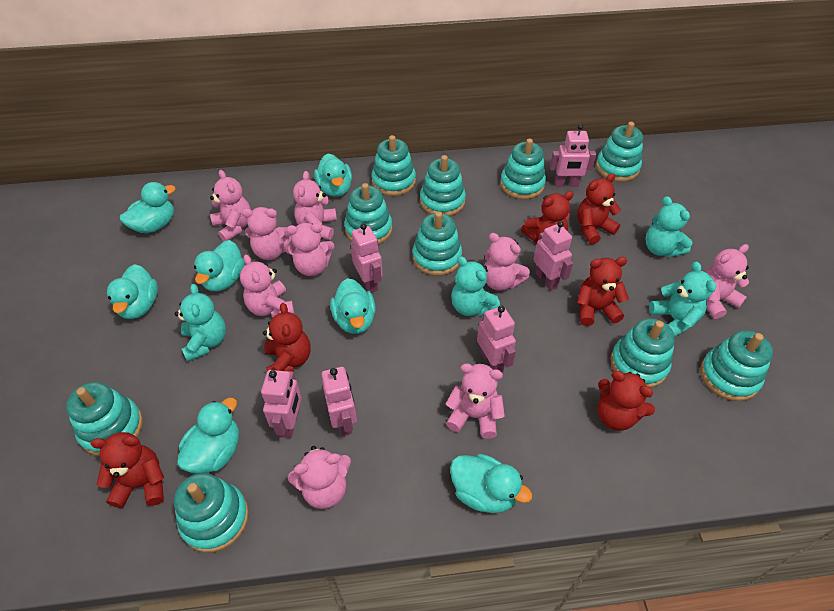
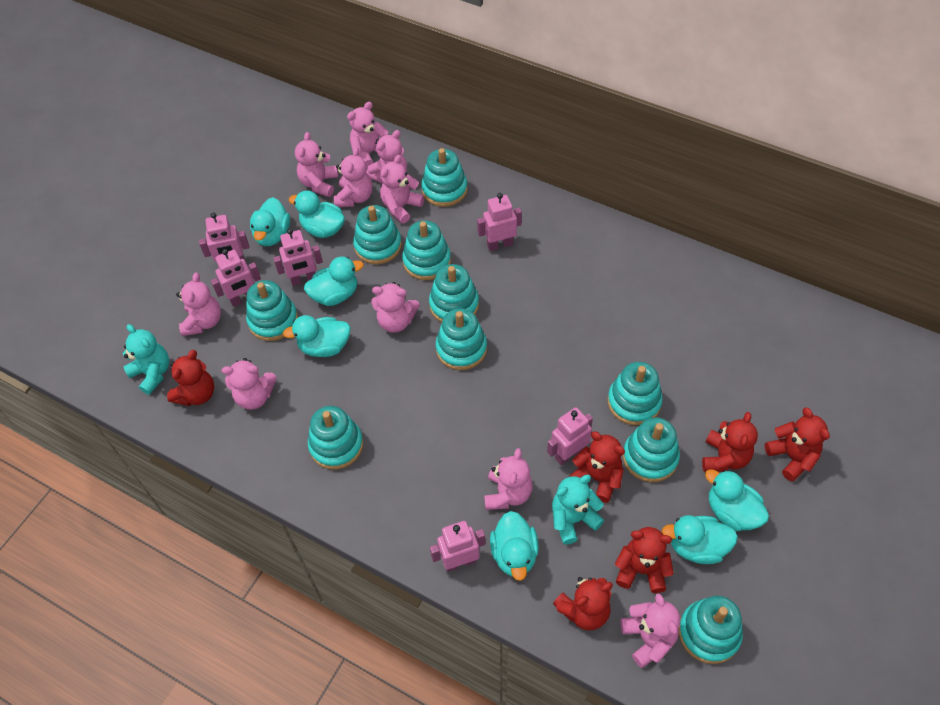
pink teddy bear: [210,170,251,241] [240,254,294,318] [242,207,292,260] [285,223,335,276] [288,446,351,509] [293,171,337,240] [446,364,505,439] [484,233,530,291] [705,244,749,319] = 9 -> [176,273,221,336] [222,358,277,410] [295,132,338,197] [334,147,373,207] [347,102,389,167] [366,130,407,184] [371,282,419,333] [380,155,424,224] [484,448,532,510] [620,593,680,668] = 10
turquoise teddy bear: [174,284,226,362] [451,256,500,316] [646,196,693,257] [649,262,716,336] = 4 -> [123,324,169,395] [552,475,604,545] = 2

